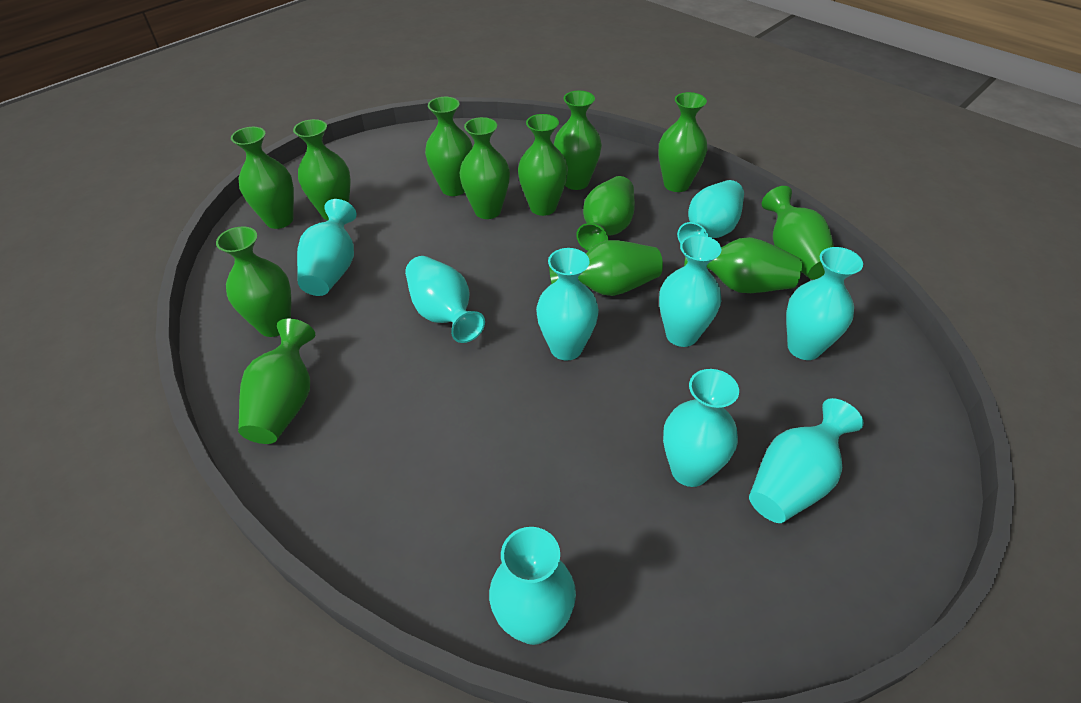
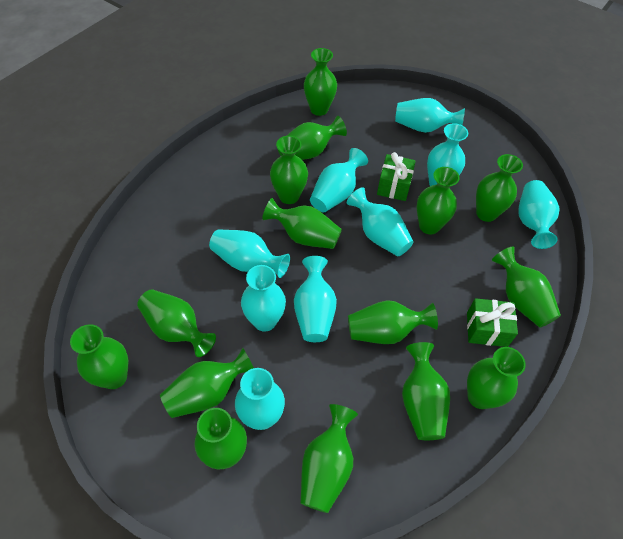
green gift: none = 0 -> [377,152,416,201] [467,298,518,347] = 2
green vase: [216,226,291,337] [231,127,294,229] [238,318,315,444] [293,119,351,220] [425,97,473,196] [460,117,510,219] [518,114,568,216] [549,240,663,296] [554,91,602,190] [576,176,635,251] [658,92,708,192] [684,237,802,293] [762,186,834,280] = 13 -> [70,324,128,389] [137,290,216,357] [160,348,254,418] [194,408,247,469] [262,198,342,249] [270,136,308,204] [277,116,347,160] [301,404,358,513] [304,48,337,116] [348,300,438,344] [402,342,450,440] [416,167,460,235] [467,347,526,409] [476,154,523,222] [492,246,561,328] = 15

